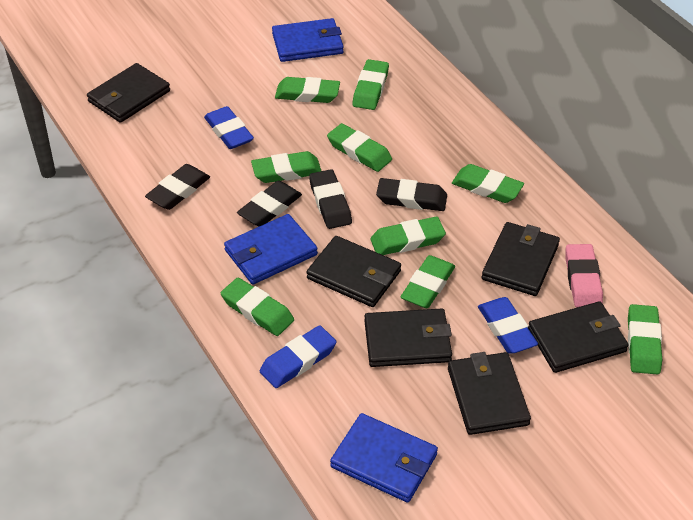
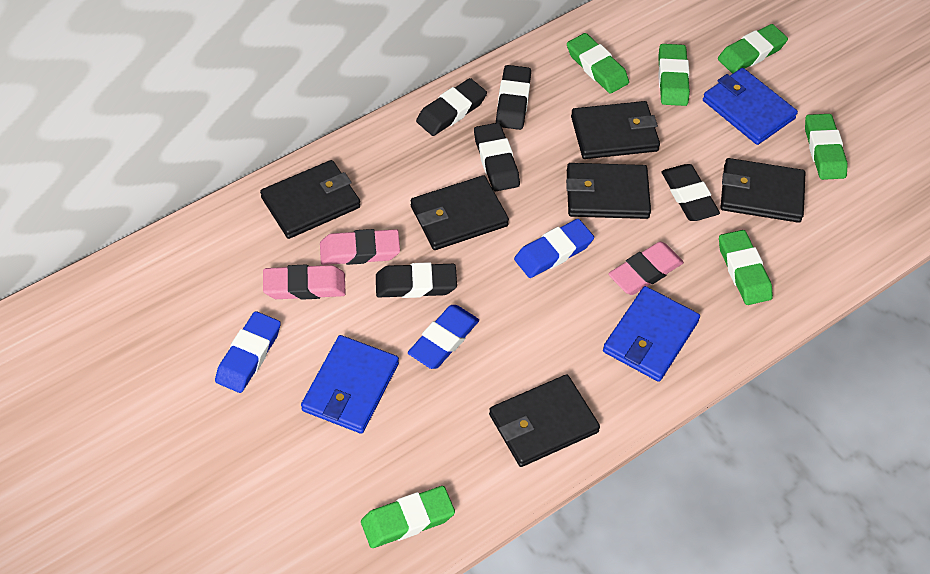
black eraser: [145,164,210,210] [237,181,302,226] [309,169,352,229] [376,178,447,211] = 4 -> [376,262,457,298] [416,78,487,136] [474,123,520,191] [496,65,531,130] [662,164,720,221] = 5
green eraser: [221,278,294,336] [251,151,321,183] [275,77,340,103] [327,123,392,172] [353,59,389,110] [370,217,446,255] [401,255,455,308] [452,164,524,203] [628,304,662,375] = 9 -> [361,486,455,548] [567,33,629,94] [658,44,690,106] [718,24,788,74] [719,230,773,305] [805,114,848,180] = 6
pink eraser: [565,244,603,307] = 1 -> [263,264,346,300] [320,229,400,265] [608,242,684,295] = 3

